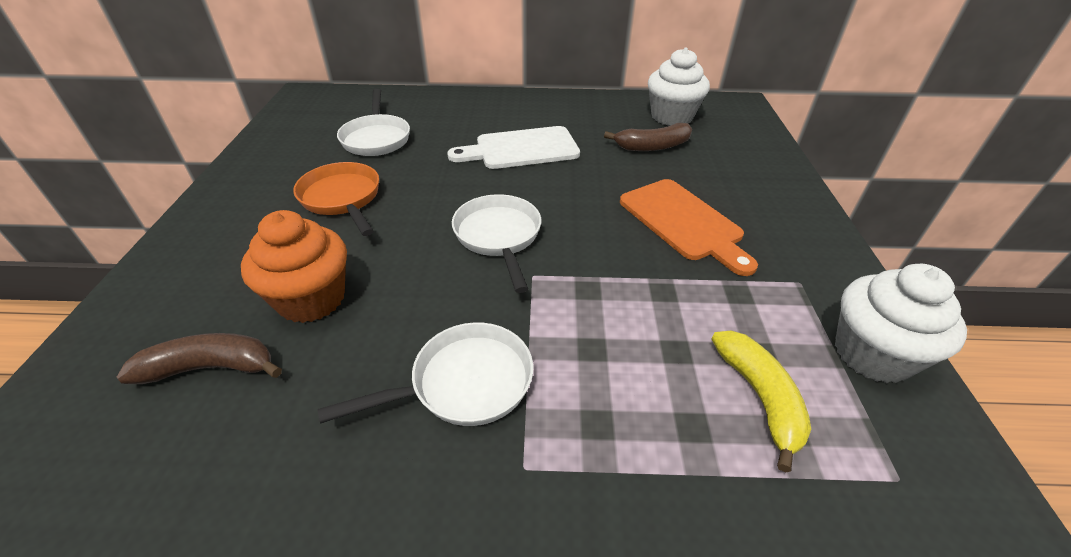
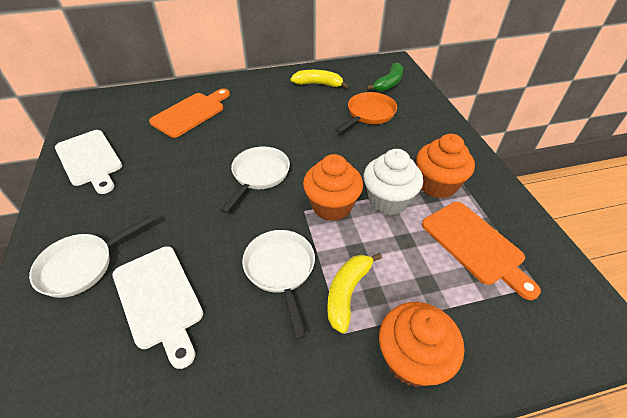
brown banana: [117,333,282,384] [604,123,692,151] = 2 -> none = 0
green banana: none = 0 -> [366,62,403,92] = 1
orange cupcake: [241,210,347,323] = 1 -> [303,154,363,221] [379,302,464,387] [416,134,475,199] = 3
orange cutting board: [620,179,758,276] = 1 -> [149,89,230,138] [422,202,541,300] = 2
white cupcake: [648,47,710,126] [835,264,967,383] = 2 -> [363,149,423,215] = 1
white cutting board: [447,126,580,169] = 1 -> [55,130,122,194] [113,246,203,369] = 2
yellow banana: [711,330,811,472] = 1 -> [291,70,348,88] [327,253,382,333] = 2

